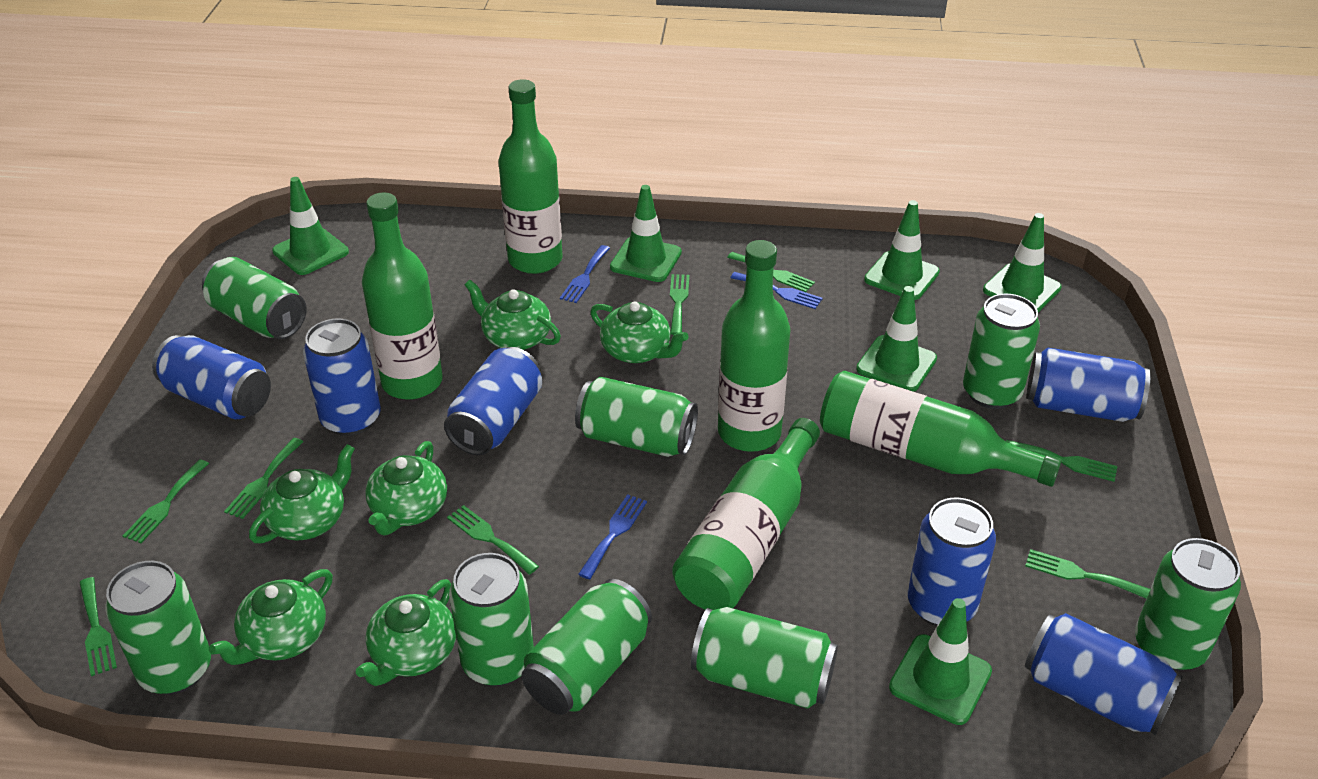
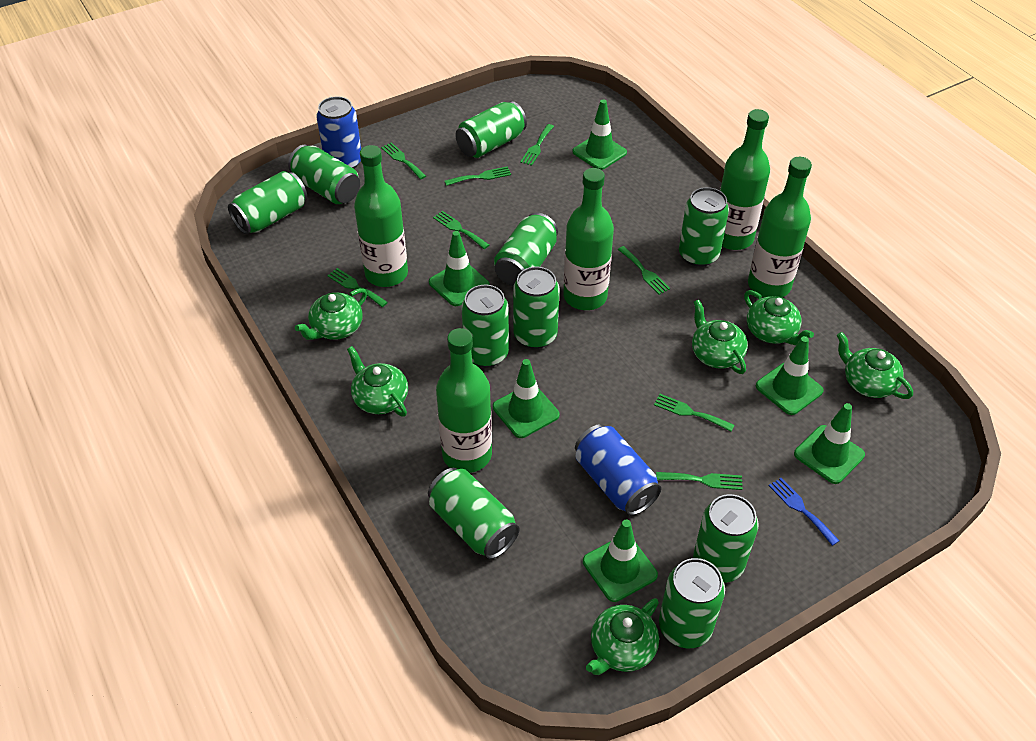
blue can: [152,335,271,419] [303,318,381,436] [444,347,542,455] [908,497,996,626] [1025,613,1183,735] [1027,347,1151,422] = 6 -> [317,96,361,169] [575,424,661,516] = 2
blue fork: [560,245,610,303] [578,494,647,579] [731,272,823,309] = 3 -> [769,478,840,546] = 1
green can: [105,561,211,695] [202,257,307,339] [449,553,534,686] [521,579,652,715] [575,377,698,457] [691,607,838,709] [963,294,1040,409] [1135,538,1241,671] = 8 -> [228,171,307,234] [288,145,360,204] [428,468,519,559] [455,101,527,158] [462,285,509,367] [494,213,558,286] [513,267,560,349] [659,558,725,648] [679,187,729,267] [693,494,759,583] = 10

